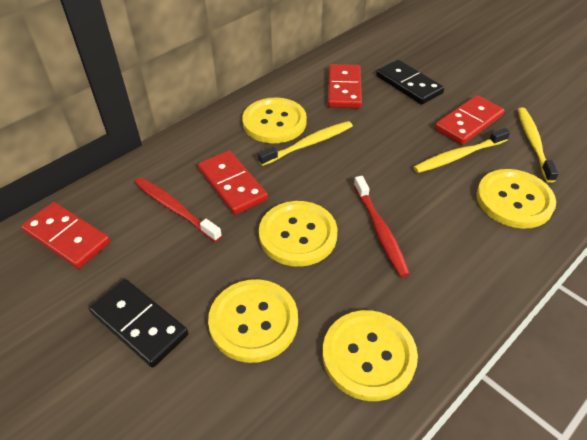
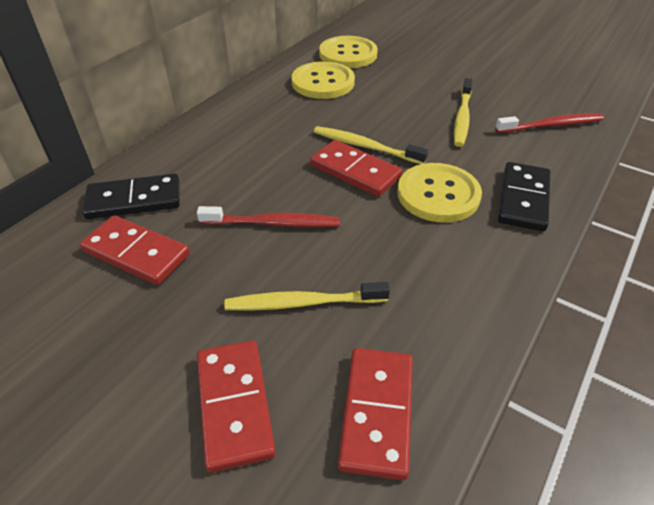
yellow button: [208,279,298,363] [242,97,307,143] [259,201,337,267] [322,310,418,401] [476,169,556,229] = 5 -> [291,61,355,99] [319,36,378,68] [397,163,482,223] = 3

